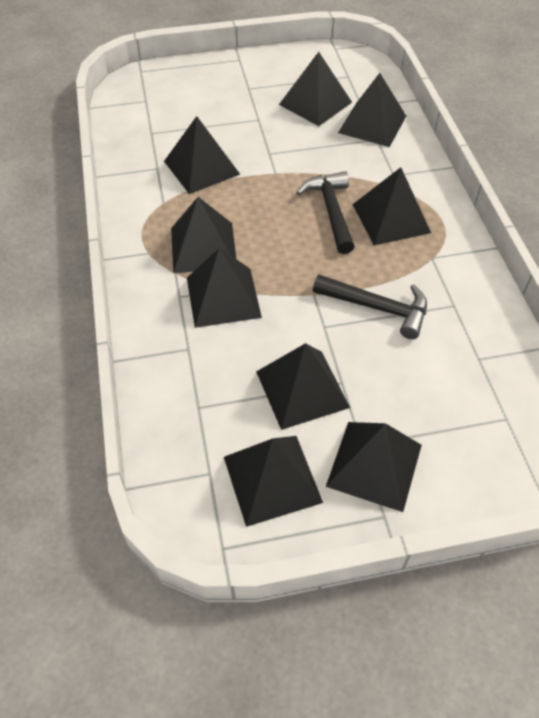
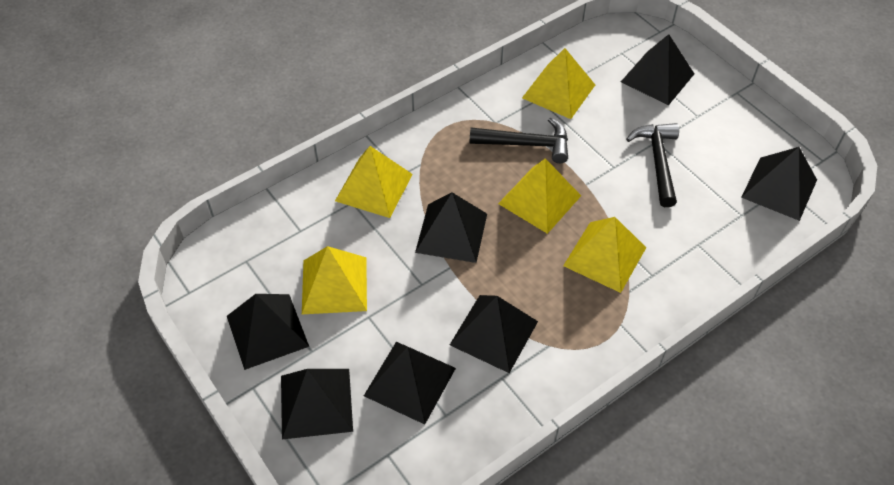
black pyramid: [164,116,240,194] [171,197,236,273] [187,248,262,328] [224,436,323,527] [256,343,350,430] [279,52,352,126] [326,422,422,512] [338,73,406,147] [352,167,431,245] = 9 -> [227,294,309,370] [281,369,353,439] [364,342,456,424] [415,193,487,263] [450,295,538,373] [621,34,694,106] [741,147,817,221] = 7
yellow pyramid: none = 0 -> [302,246,367,314] [335,146,413,218] [498,158,581,234] [522,48,595,119] [563,217,646,293] = 5

